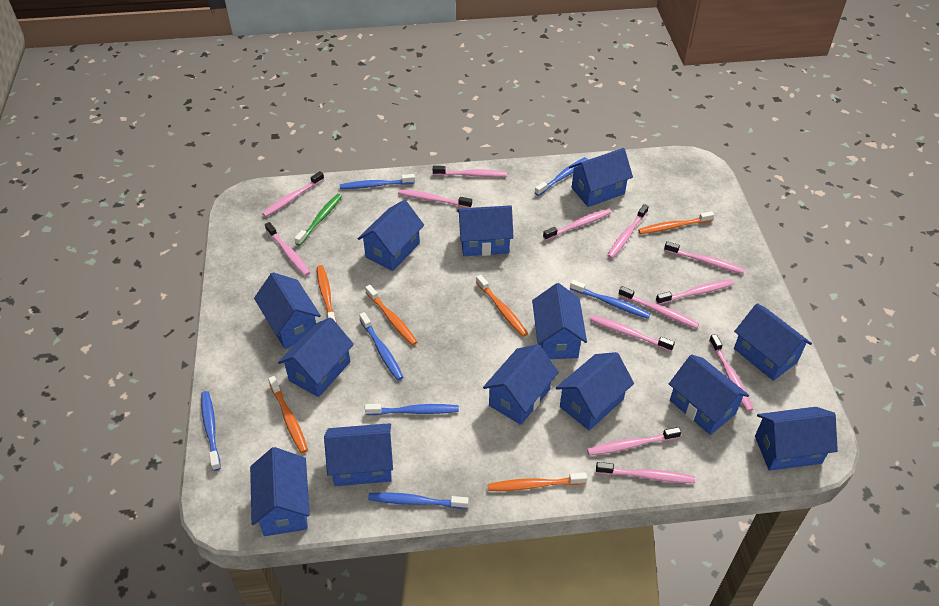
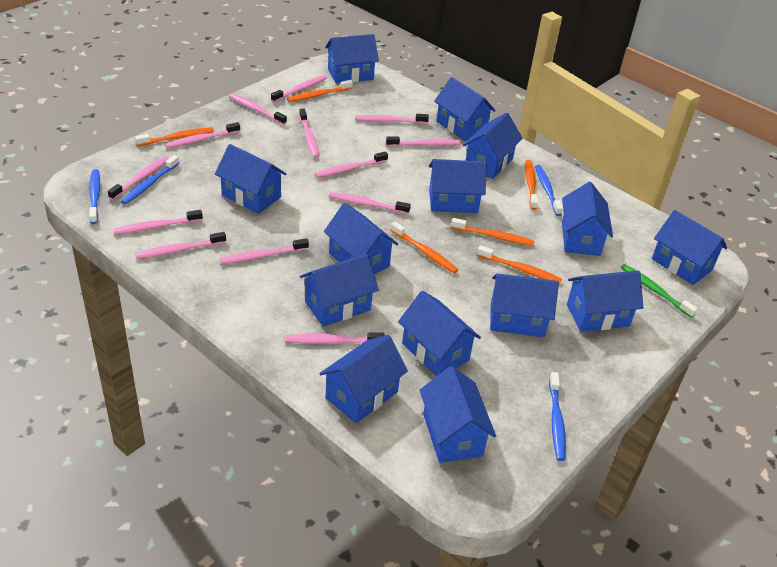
blue house: [250,447,310,536] [254,272,321,349] [278,318,354,397] [324,423,393,486] [358,200,424,271] [457,205,514,256] [483,344,559,425] [532,283,587,359] [556,352,634,430] [569,148,633,207] [669,354,749,435] [734,303,812,381] [755,407,838,471] = 13 -> [215,144,286,214] [300,254,379,327] [319,335,408,423] [324,203,398,274] [325,34,379,84] [398,291,481,376] [420,366,496,463] [429,159,487,213] [434,77,496,141] [462,113,523,179] [490,274,559,337] [562,182,613,256] [567,270,644,332] [652,210,727,285] = 14
blue toothbrush: [201,391,221,471] [340,174,415,189] [359,312,403,380] [365,404,459,415] [368,492,469,509] [535,157,588,196] [570,280,650,319] = 7 -> [89,169,100,224] [121,155,179,204] [535,165,563,216] [549,372,566,461] = 4

